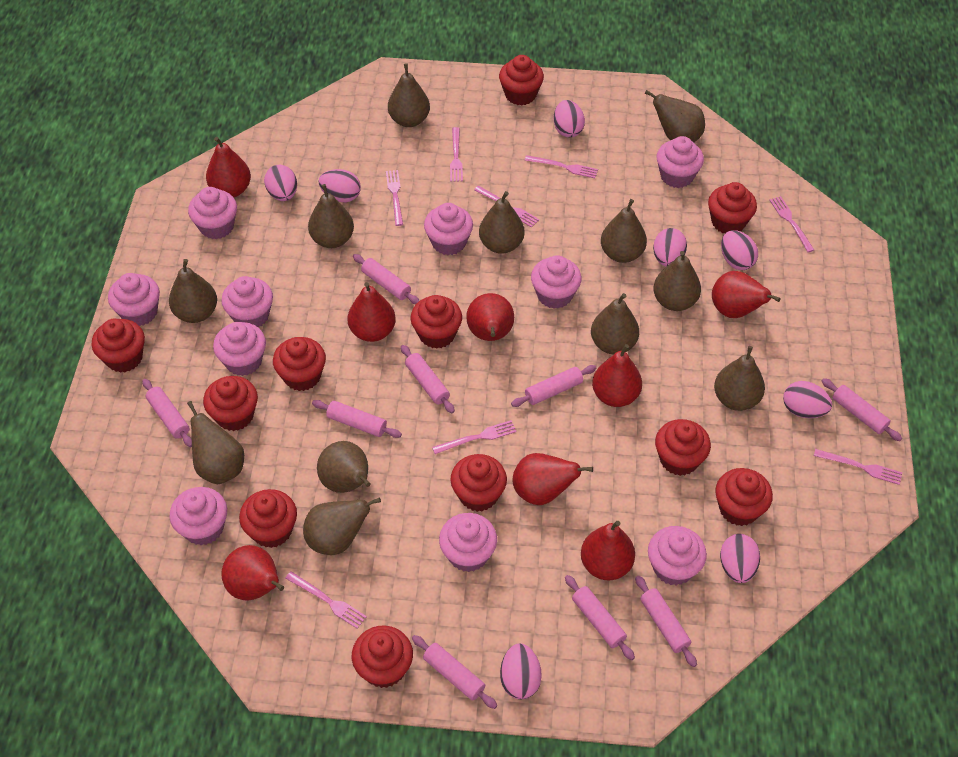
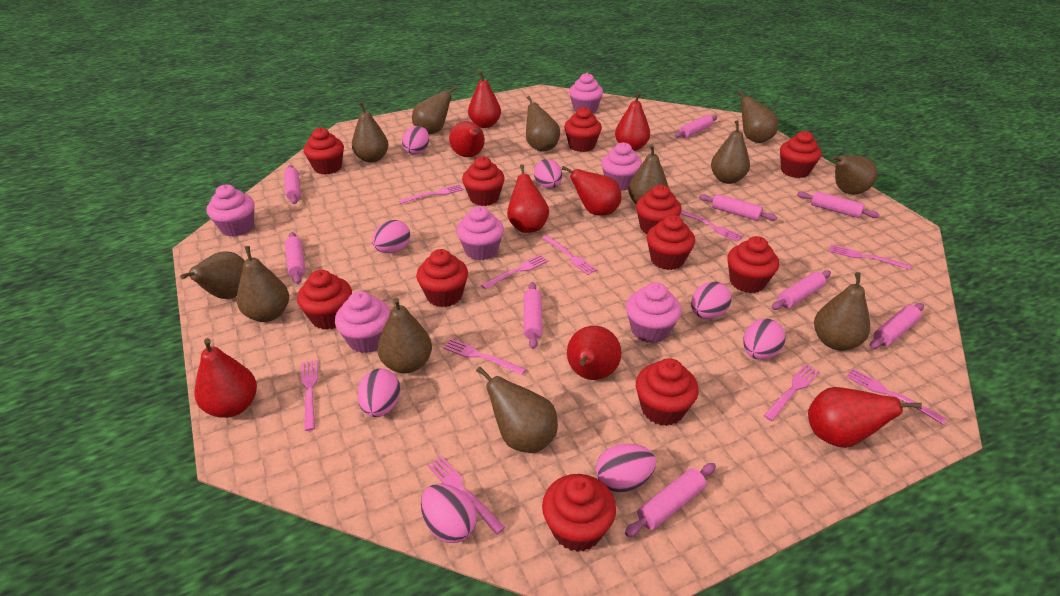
pink cupcake: [108,273,160,326] [170,487,227,545] [188,187,237,239] [213,322,266,376] [221,276,273,328] [424,203,473,255] [439,513,497,572] [531,255,582,309] [648,526,707,585] [657,136,704,188] = 10 -> [207,185,254,237] [335,291,391,353] [456,206,504,260] [569,73,603,113] [601,142,642,191] [626,282,681,343] = 6
pink fork: [285,571,367,629] [386,170,403,226] [432,420,517,454] [450,127,463,182] [474,186,539,228] [525,155,598,178] [769,196,814,252] [814,449,902,485] = 8 -> [301,360,318,431] [399,184,464,204] [428,456,505,534] [443,339,526,375] [481,255,548,289] [542,235,597,275] [680,210,743,242] [764,364,820,421] [829,245,911,270] [846,369,947,424] = 10

